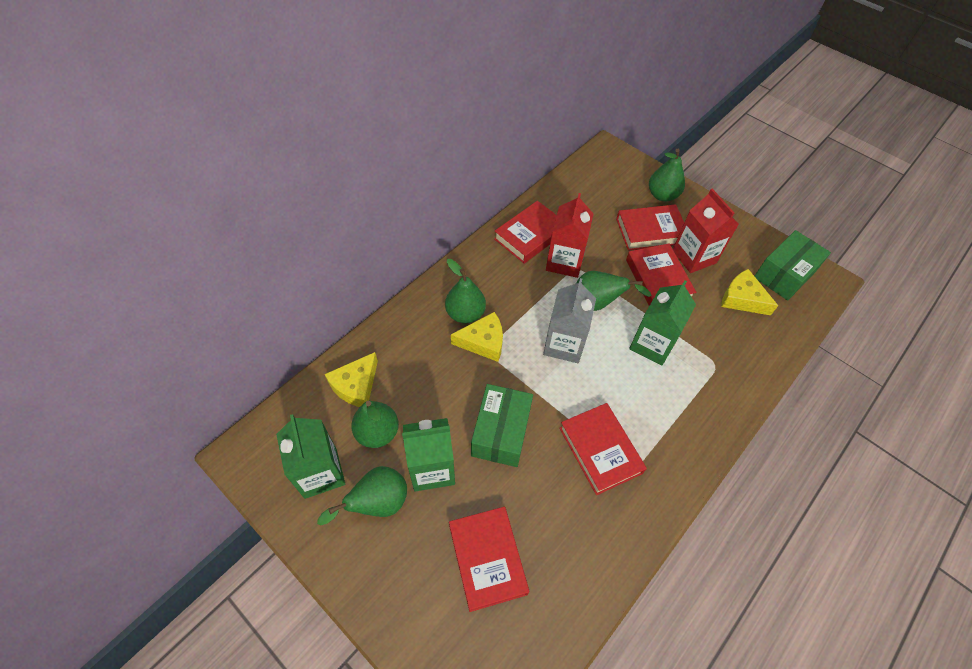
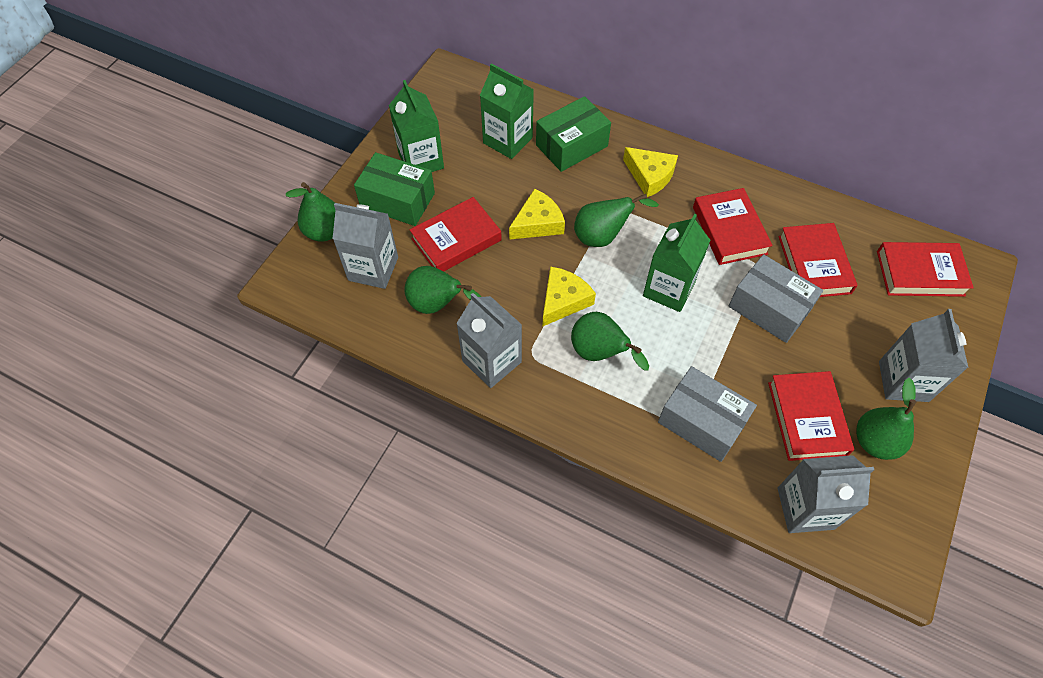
grey box: none = 0 -> [658,366,757,462] [729,254,823,343] = 2
grey carton: [543,278,596,363] = 1 -> [332,203,398,289] [456,293,522,388] [778,455,874,533] [879,309,968,402] = 4
red carton: [546,193,594,278] [673,188,739,273] = 2 -> none = 0

